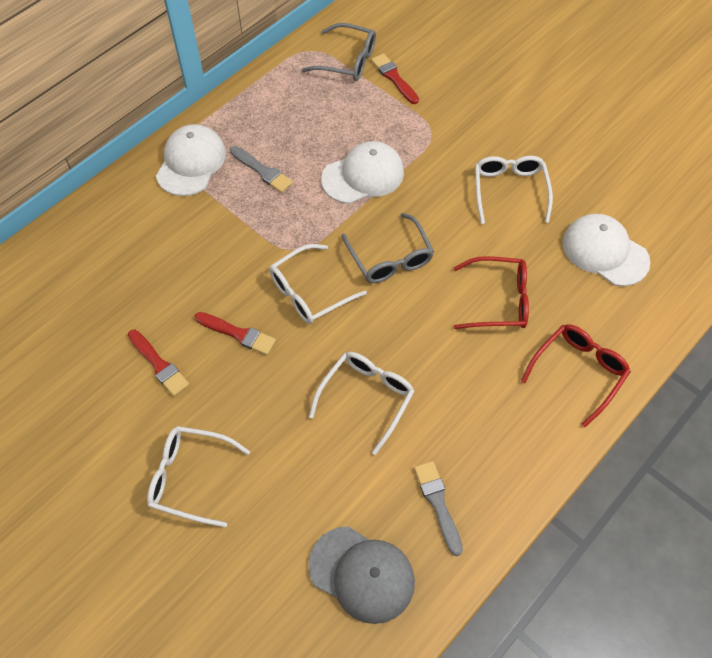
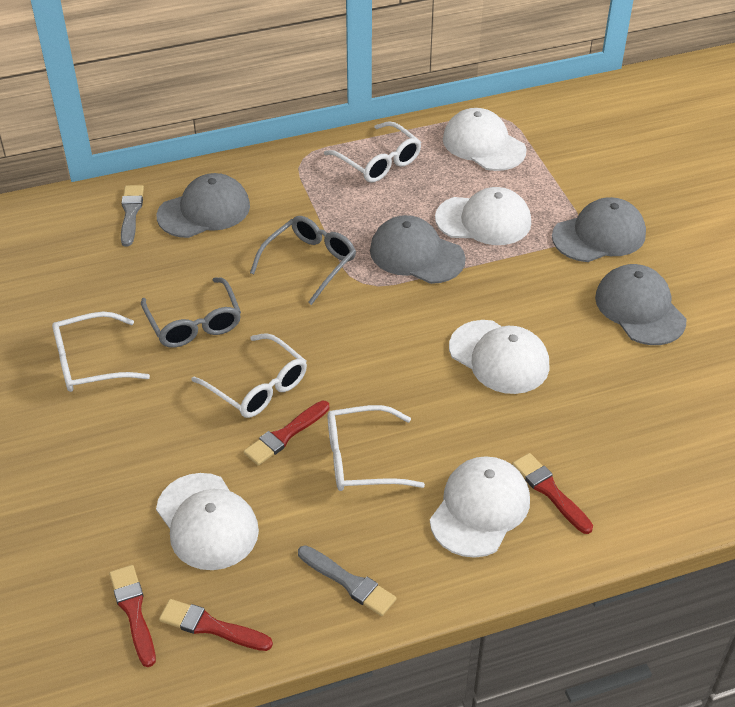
grey cap: [308,526,415,624] = 1 -> [157,173,250,238] [370,215,466,284] [552,197,646,262] [595,264,686,345] = 4
red brush: [128,330,189,396] [195,312,276,355] [371,53,419,104] = 3 -> [109,565,156,667] [159,599,273,651] [244,401,329,466] [512,453,593,534] = 4
red glasses: [454,256,529,329] [521,324,631,427] = 2 -> none = 0
white cap: [156,124,226,196] [321,141,404,204] [563,214,650,286] = 3 -> [156,473,259,570] [430,456,530,558] [435,187,531,245] [443,108,526,171] [449,320,550,394] = 5

